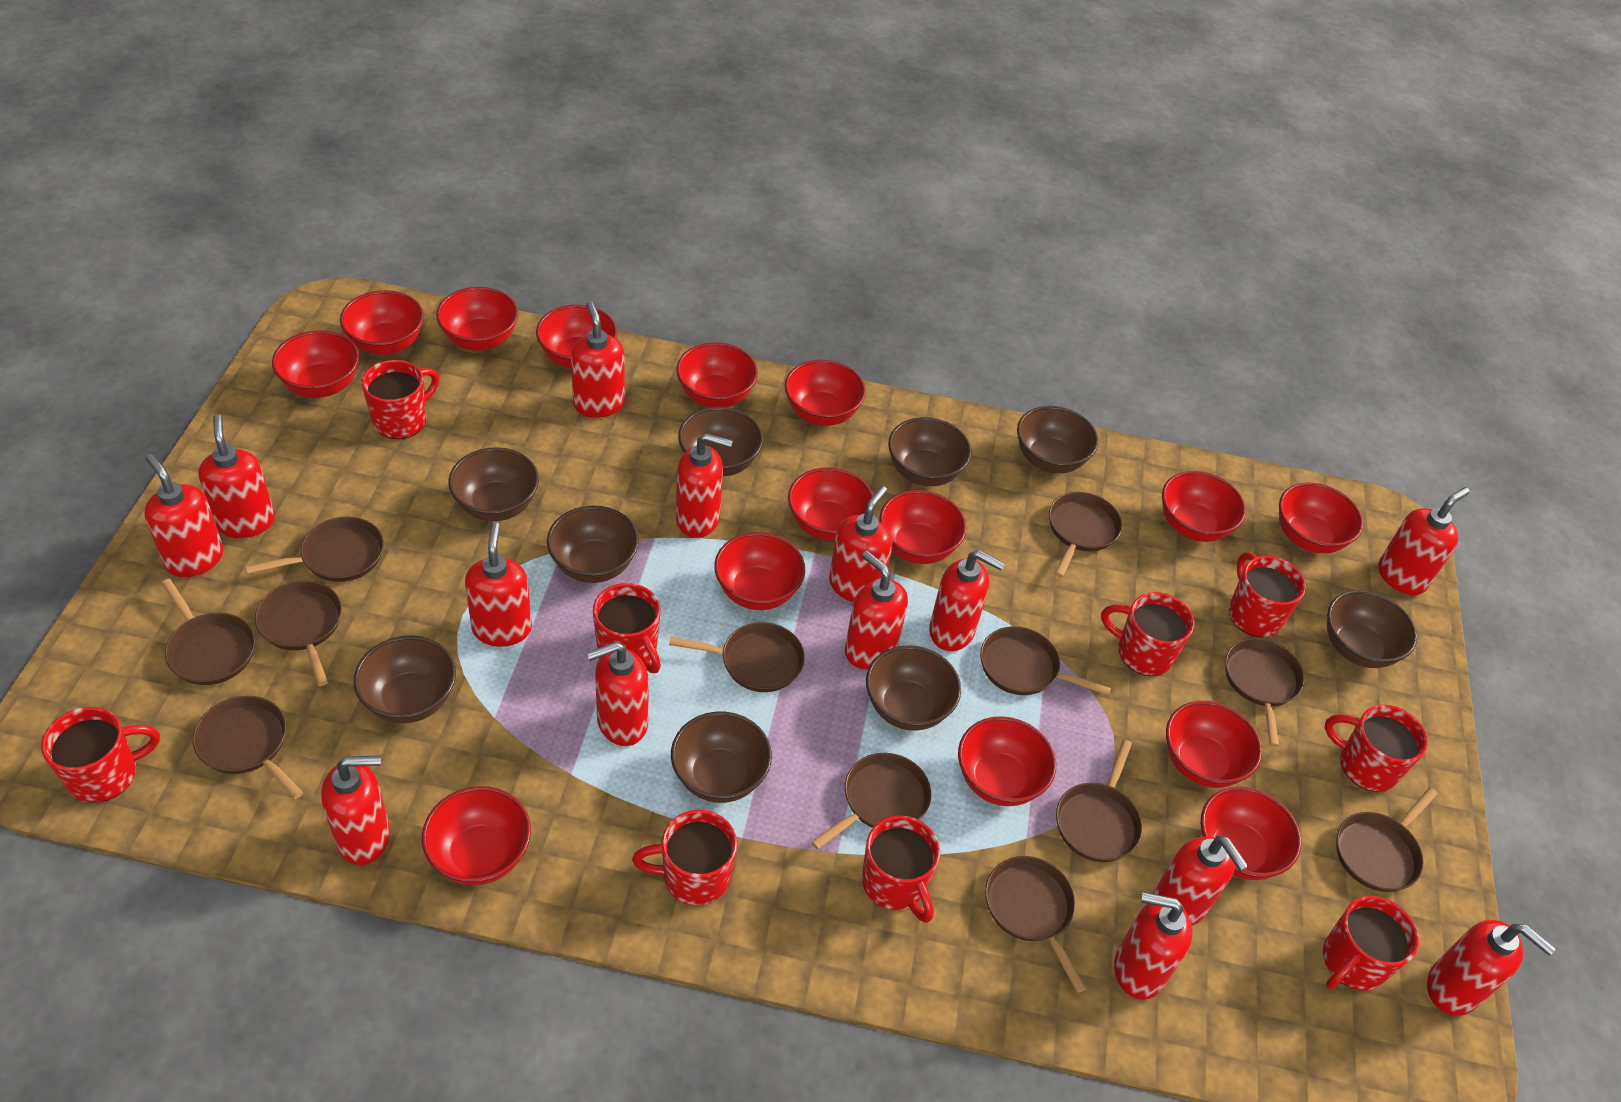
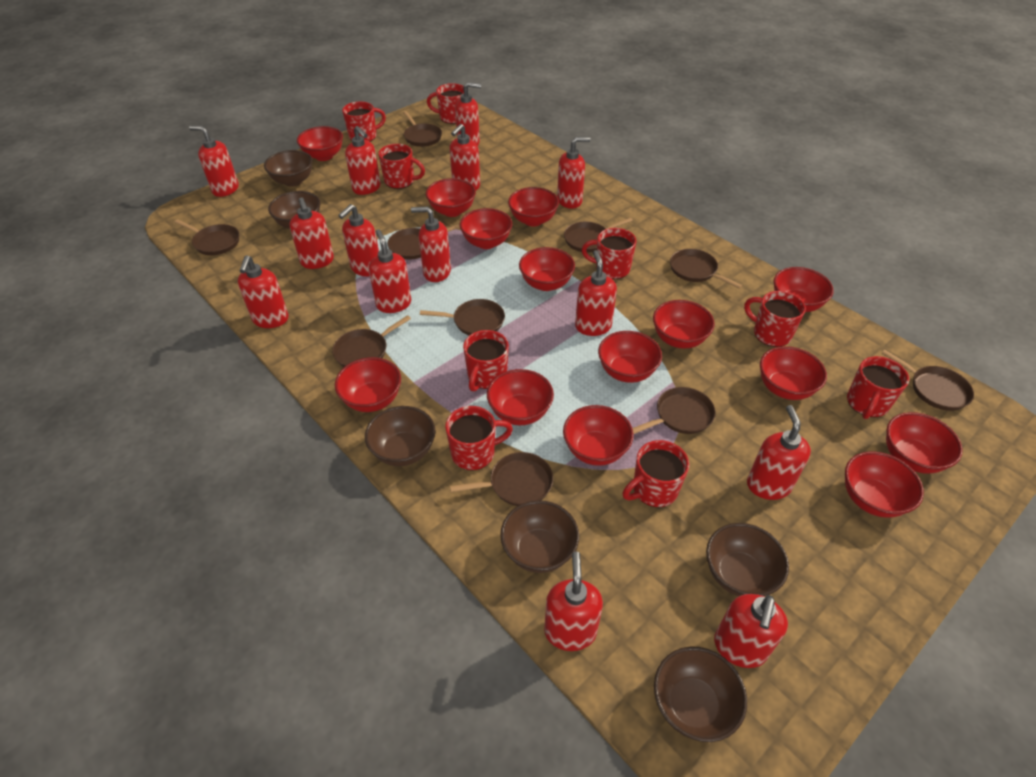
brown bowl: [354,635,456,723] [448,447,539,521] [547,506,639,583] [671,712,772,803] [678,407,763,476] [866,645,961,731] [888,417,971,486] [1017,406,1098,473] [1327,590,1417,668] = 9 -> [264,150,313,187] [268,191,321,229] [365,406,435,466] [500,500,579,573] [654,646,747,742] [706,523,789,596] = 6
brown pan: [161,579,255,685] [193,696,303,799] [246,516,384,582] [255,581,342,686] [669,622,805,692] [811,753,931,850] [980,626,1111,696] [985,856,1086,993] [1049,492,1122,577] [1056,739,1143,862] [1225,638,1304,747] [1336,787,1438,892] = 12 -> [174,219,239,255] [332,315,411,367] [388,224,460,260] [403,111,442,147] [420,299,505,335] [450,452,553,506] [564,217,633,252] [632,387,716,434] [670,249,743,289] [881,350,974,411] = 10
red bowl: [272,330,359,398] [340,290,424,355] [422,786,531,885] [436,287,518,351] [536,305,617,368] [676,343,758,407] [714,532,805,610] [785,360,866,426] [788,468,873,541] [879,490,966,564] [958,716,1056,806] [1162,471,1246,542] [1166,701,1262,788] [1201,786,1301,880] [1279,483,1363,554] = 15 -> [297,126,343,161] [335,357,401,412] [426,178,476,217] [460,208,512,249] [487,369,554,425] [508,187,559,226] [519,247,575,291] [563,405,633,466] [598,331,662,383] [653,300,715,349] [760,346,827,400] [774,267,834,312] [845,451,924,518] [886,412,963,474] = 14

